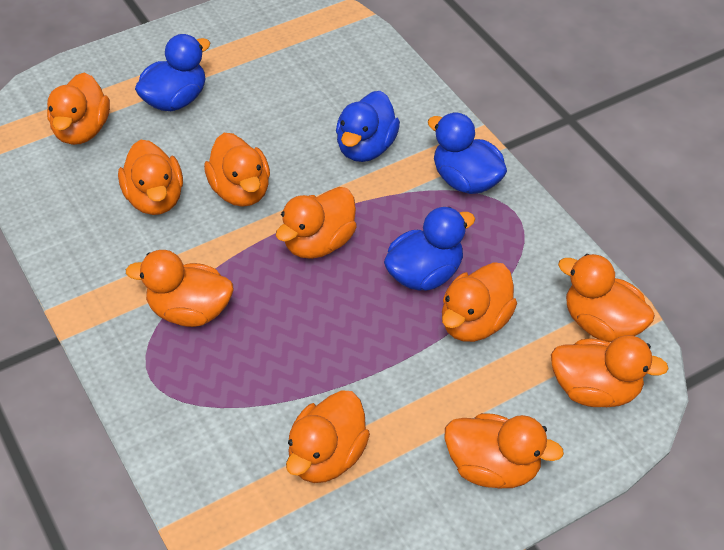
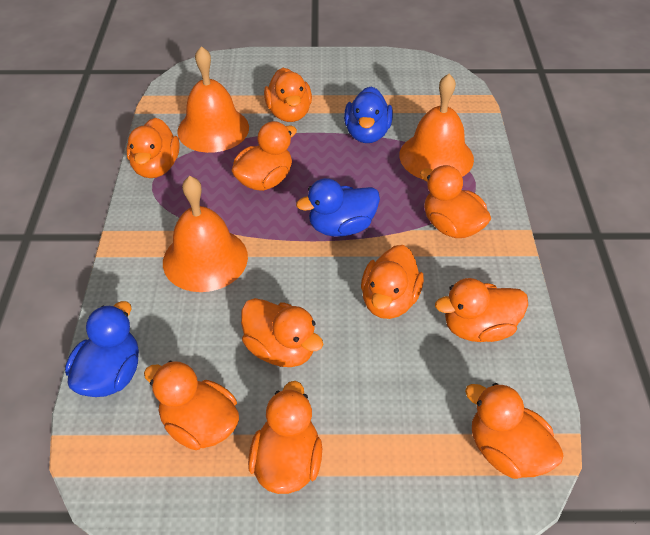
blue duck: [135,34,210,111] [336,91,400,162] [384,207,475,291] [428,113,507,194] = 4 -> [65,301,139,397] [296,178,380,237] [344,86,393,143] = 3
orange bell: none = 0 -> [163,176,248,292] [177,46,249,153] [399,74,474,180] = 3

